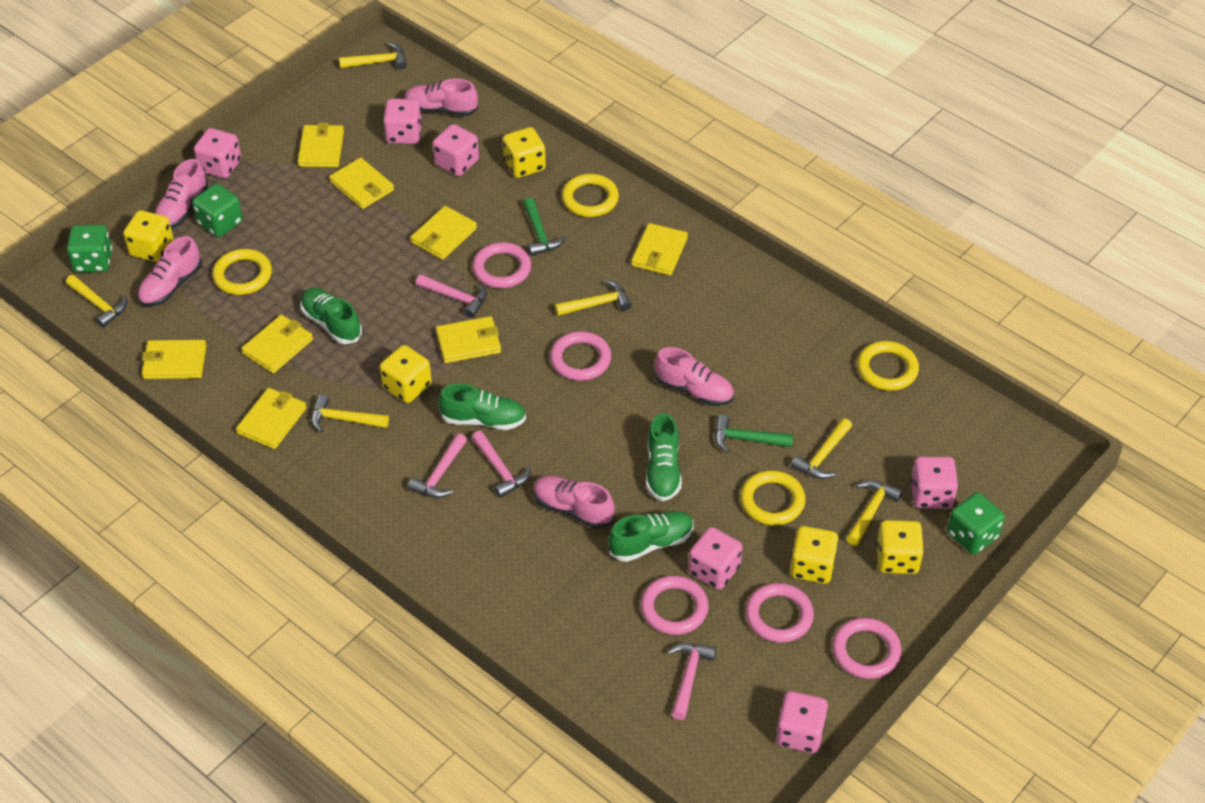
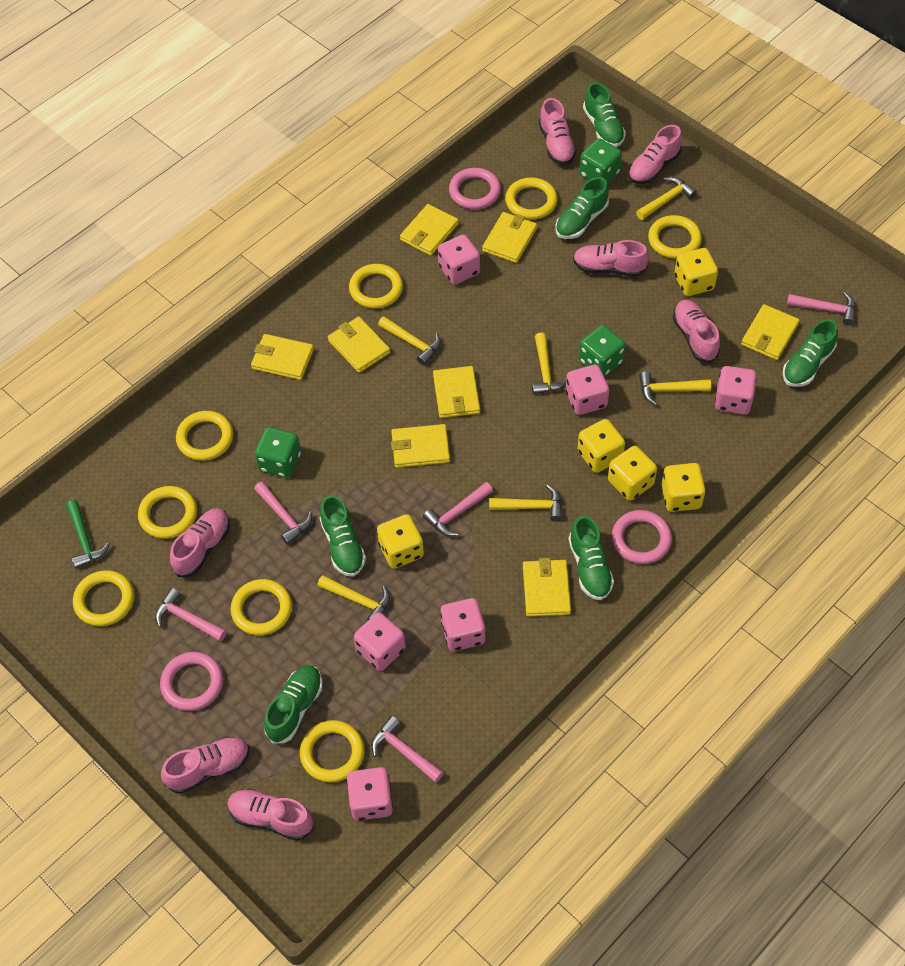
green hammer: [523,198,565,256] [715,415,793,453] = 2 -> [66,500,110,569] = 1
green shoe: [300,288,362,344] [438,383,526,430] [608,511,693,562] [646,413,682,501] = 4 -> [264,665,323,744] [320,495,366,577] [555,177,609,239] [568,516,614,600] [583,82,626,147] [783,319,838,387] = 6
pink hammer: [408,433,467,498] [416,274,487,318] [472,431,531,498] [667,643,716,720] = 4 -> [155,588,227,642] [254,482,312,545] [371,716,444,782] [423,482,493,536] [787,292,856,326] = 5
pink ring: [472,242,531,288] [550,331,611,381] [641,575,709,635] [746,583,814,643] [832,618,902,679] = 5 -> [160,652,223,711] [449,168,501,209] [612,510,672,564] = 3
pink shoe: [137,236,202,307] [154,159,208,228] [404,79,478,116] [533,476,615,529] [654,347,734,406] = 5 -> [161,737,250,794] [170,508,230,577] [227,789,314,841] [539,98,576,165] [573,240,649,277] [628,125,682,184] [672,300,720,363] = 7
yellow ring: [212,249,272,295] [562,174,619,217] [740,470,806,525] [857,341,919,391] = 4 -> [73,570,134,626] [138,486,197,539] [176,411,233,461] [231,579,292,635] [300,720,364,782] [349,264,403,309] [505,177,558,220] [648,215,702,259] = 8

